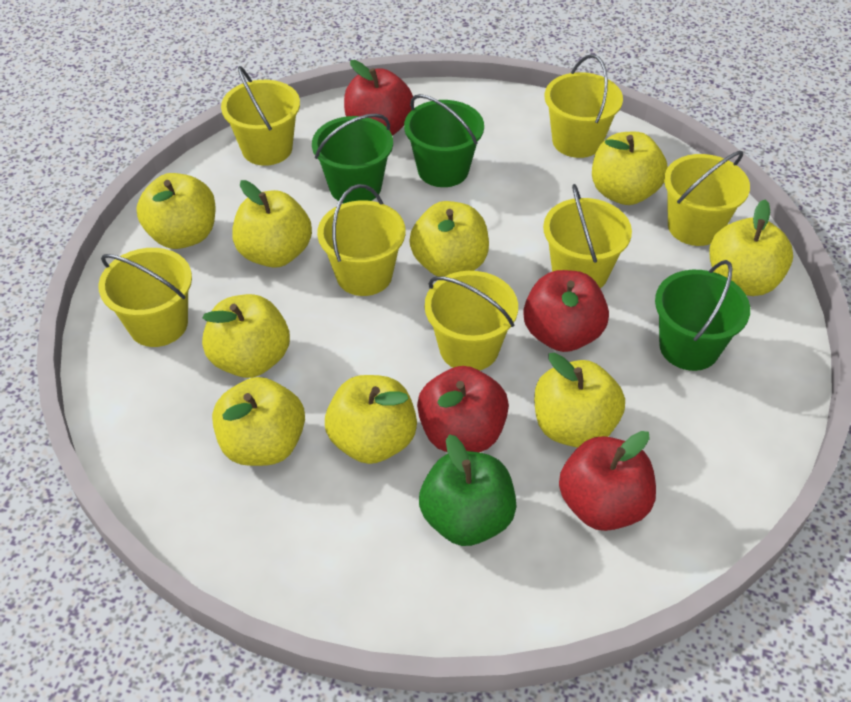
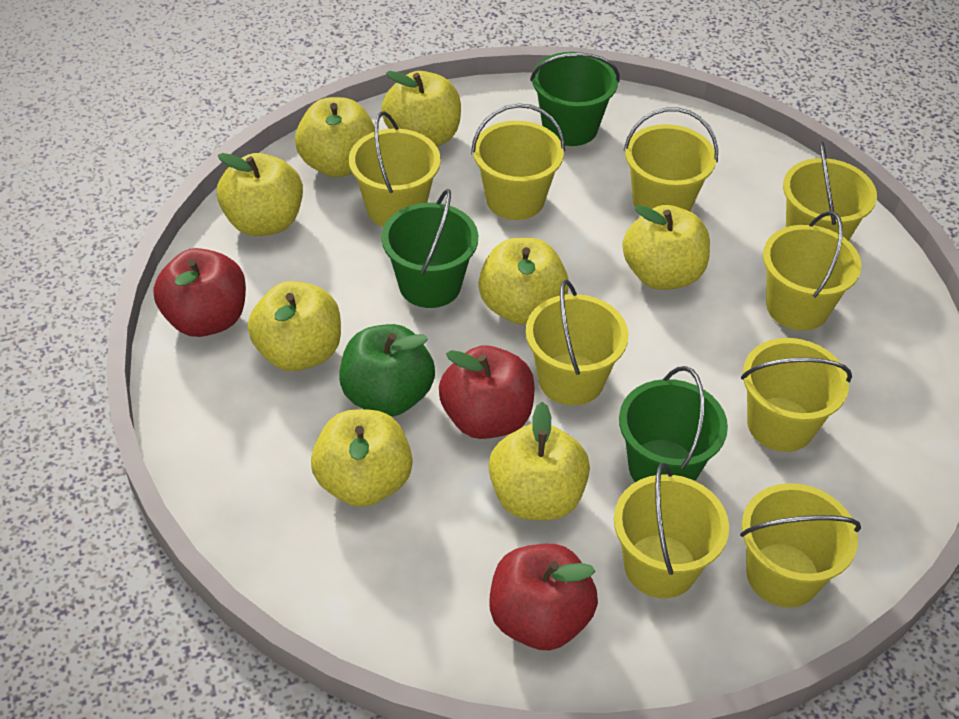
red apple: [344,60,413,136] [417,366,509,452] [523,270,609,352] [559,431,656,531] = 4 -> [153,248,246,337] [439,345,535,439] [490,544,598,650] = 3
yellow apple: [136,173,216,249] [202,294,290,378] [212,377,305,466] [232,180,312,268] [325,375,417,464] [409,201,489,277] [534,352,625,447] [592,132,668,205] [709,200,793,296] = 9 -> [217,153,303,236] [248,281,341,371] [295,97,375,178] [311,410,413,507] [381,71,461,147] [479,238,569,325] [489,402,590,520] [622,205,710,290] = 8
yellow bucket: [98,248,192,347] [221,66,300,166] [317,184,405,296] [425,271,518,371] [543,184,632,288] [545,54,623,158] [664,151,750,246] = 7 -> [349,111,441,227] [471,103,565,220] [526,279,629,406] [614,463,729,598] [624,107,718,211] [740,483,861,607] [741,338,852,452] [763,211,861,331] [783,142,877,241] = 9

